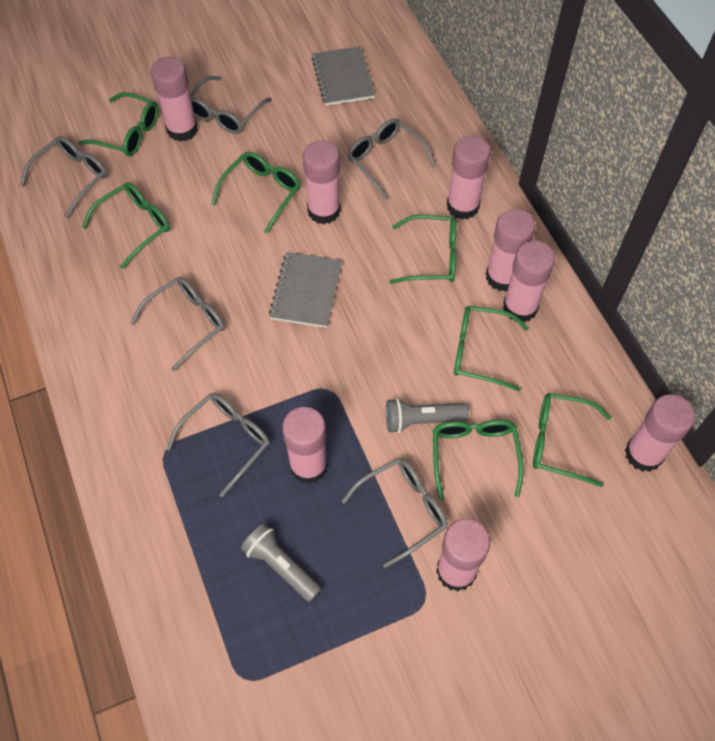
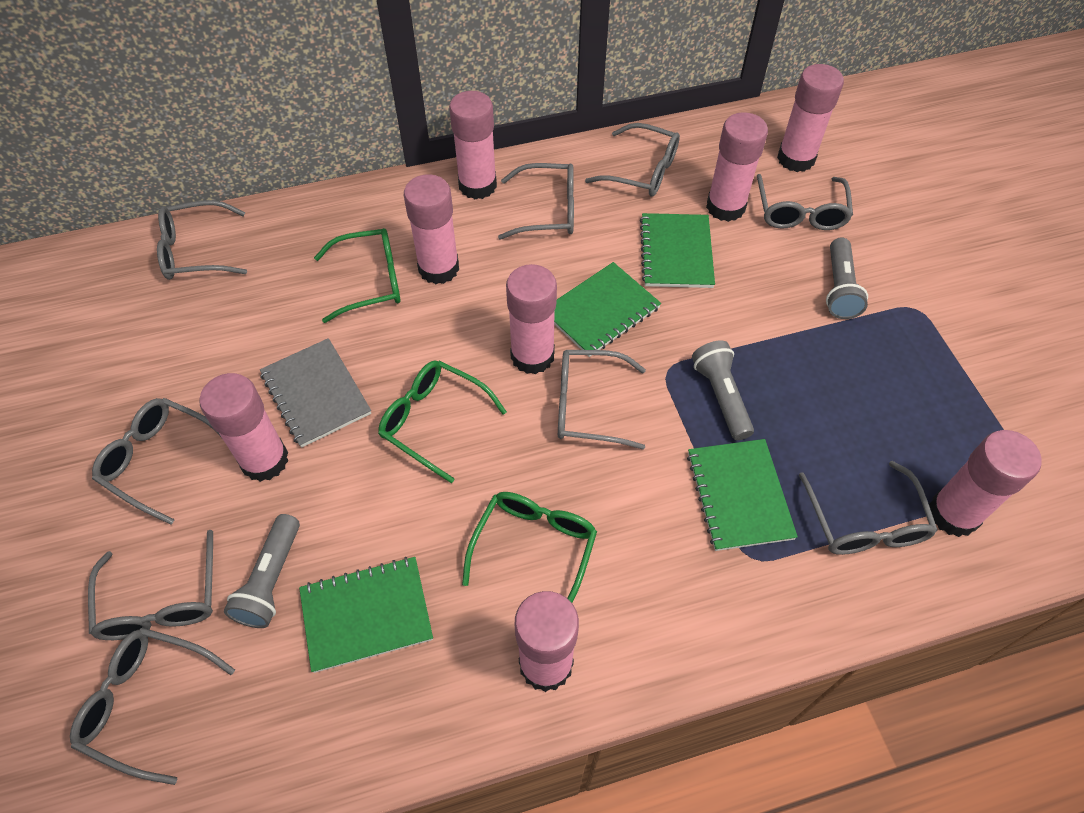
green glasses: [78,92,159,156] [81,182,170,269] [212,152,301,234] [390,215,457,284] [433,420,524,500] [454,306,529,391] [533,393,611,487] = 7 -> [314,228,401,323] [378,360,507,483] [462,492,597,603] = 3
green notebook: none = 0 -> [299,557,433,673] [554,262,661,357] [640,213,715,288] [687,439,798,551] = 4
grey flashlight: [241,523,322,602] [386,398,469,433] = 2 -> [224,514,300,628] [692,340,754,440] [826,238,868,319] = 3
grey glasses: [20,136,107,218] [130,277,225,371] [166,393,270,497] [190,76,272,134] [342,458,448,568] [347,118,436,199] = 6 -> [70,628,235,785] [88,530,213,640] [92,398,222,525] [157,200,247,280] [498,163,574,240] [558,350,646,450] [585,123,680,196] [757,174,853,230] [799,461,938,555] = 9
grey notebook: [269,252,342,328] [312,46,375,106] = 2 -> [260,338,371,448] = 1

